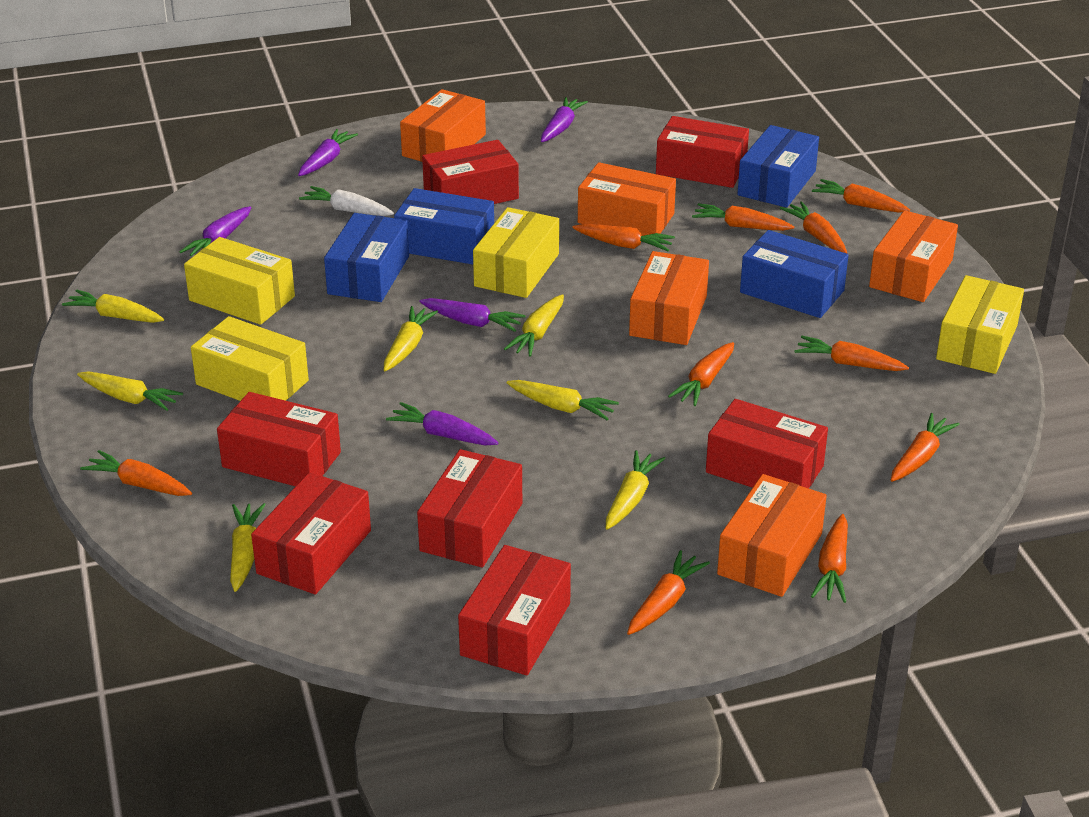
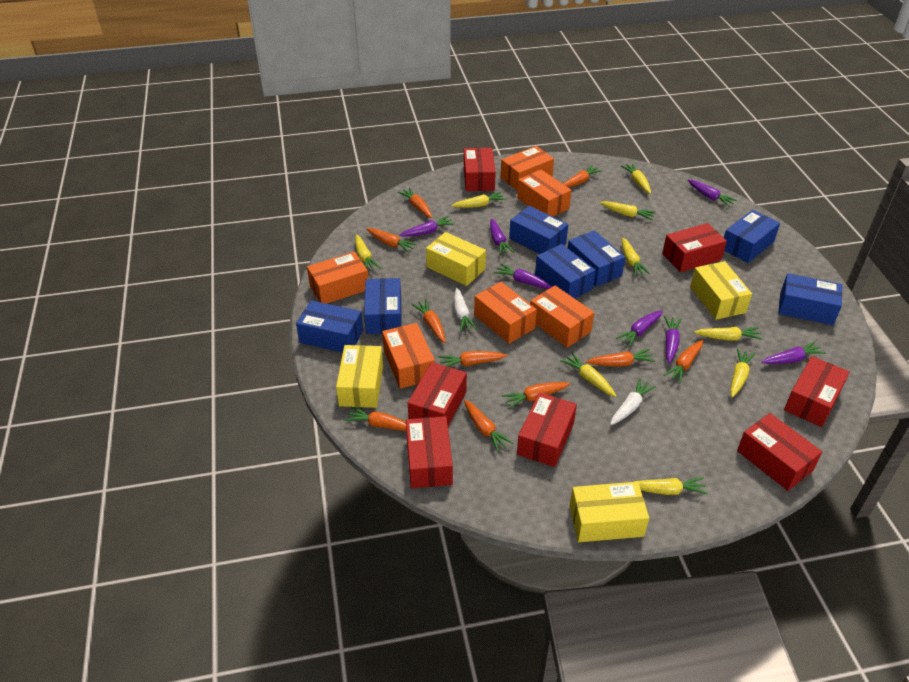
blue box: [324,213,409,302] [394,188,494,265] [737,125,819,208] [740,230,849,318] = 4 -> [296,300,363,353] [364,278,402,334] [509,206,568,254] [535,244,596,298] [568,230,625,287] [724,210,780,263] [778,273,842,325] = 7
orange box: [400,89,486,162] [578,162,676,236] [629,251,709,345] [717,474,827,597] [869,210,958,302] = 5 -> [307,252,369,304] [382,323,435,389] [474,282,537,344] [501,146,554,191] [517,170,572,217] [530,285,594,348] = 6
purple carrot: [179,206,251,256] [298,129,358,176] [386,402,498,445] [419,298,525,332] [541,97,588,142] = 5 -> [399,216,455,237] [490,219,514,255] [494,264,552,289] [616,310,663,347] [664,316,681,364] [688,180,737,207] [761,341,826,364] = 7
white carrot: [299,186,394,216] = 1 -> [454,288,477,332] [610,378,656,425] = 2
yellow carrot: [62,290,164,323] [77,371,183,411] [230,503,266,592] [384,306,438,371] [504,294,564,357] [507,380,619,420] [606,450,665,530] = 7 -> [355,235,380,270] [451,192,506,208] [560,352,616,397] [600,201,656,221] [621,163,651,194] [622,238,650,276] [634,477,708,495] [694,327,763,341] [730,348,755,397] = 9

